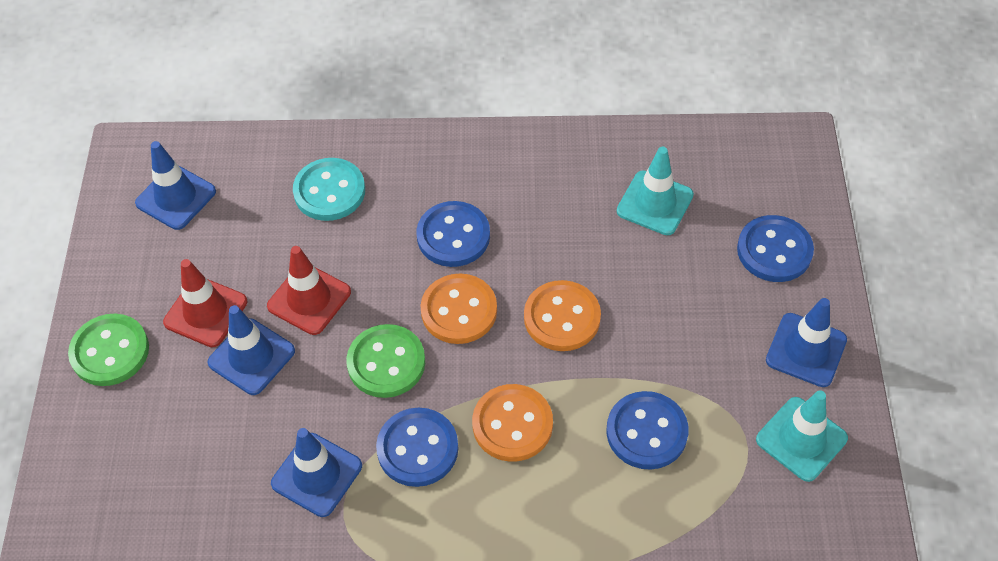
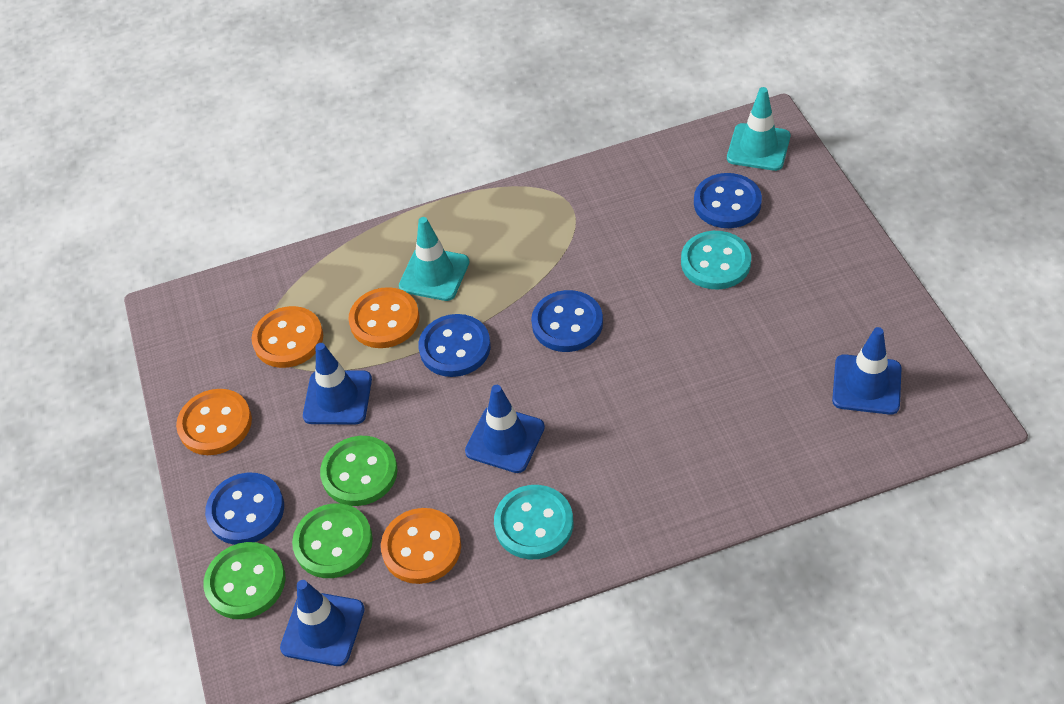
green button: [68,314,149,386] [346,324,425,398] = 2 -> [204,542,285,619] [292,503,373,578] [320,436,398,506] = 3
orange button: [421,274,497,344] [472,384,553,462] [524,280,601,351] = 3 -> [176,389,252,455] [252,306,323,368] [349,287,419,348] [381,508,461,584] = 4
red traffic cone: [163,259,247,347] [267,246,351,335] = 2 -> none = 0
turquoise button: [293,158,365,221] = 1 -> [494,485,573,559] [681,231,751,289] = 2

